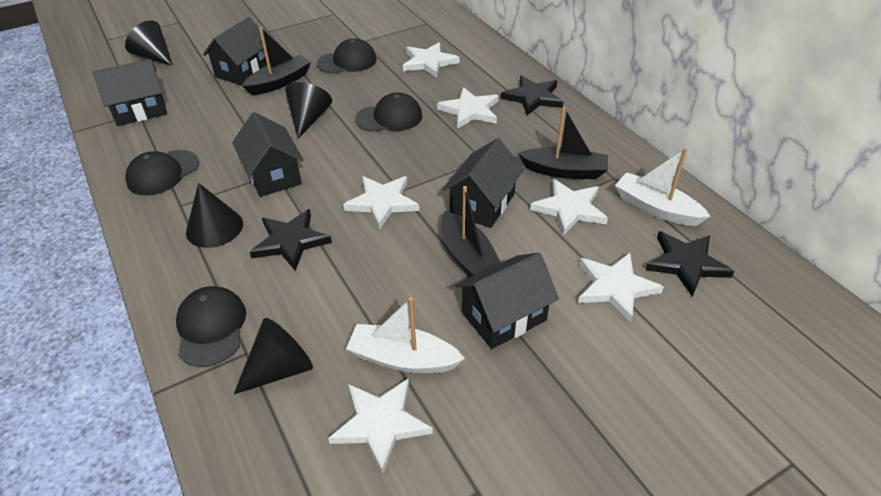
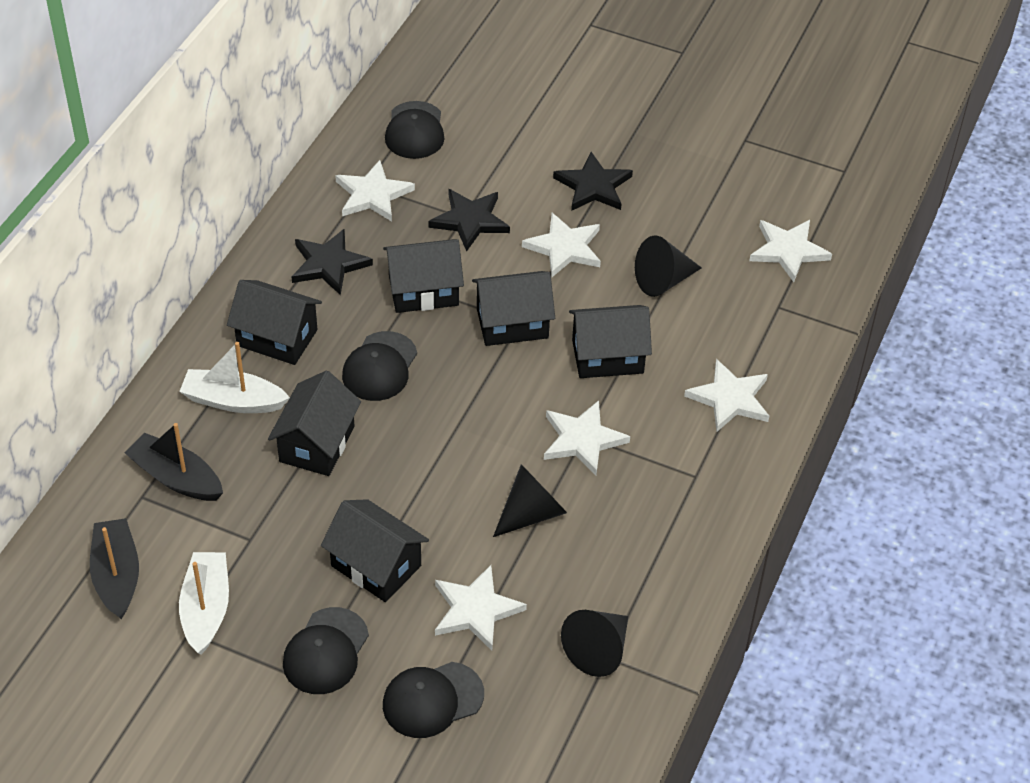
black boat: [242,27,311,95] [441,186,501,277] [518,107,608,179] = 3 -> [90,518,139,619] [125,423,223,501] = 2
black cone: [125,20,173,66] [186,183,243,248] [234,318,313,394] [285,82,332,139] = 4 -> [493,465,567,537] [561,610,628,677] [635,236,702,297] = 3
black house: [93,59,167,126] [203,17,270,86] [232,112,304,197] [442,138,524,228] [455,253,559,349] = 5 -> [227,280,322,365] [268,371,361,476] [321,499,429,602] [383,239,464,313] [472,271,555,346] [569,305,652,378] = 6

